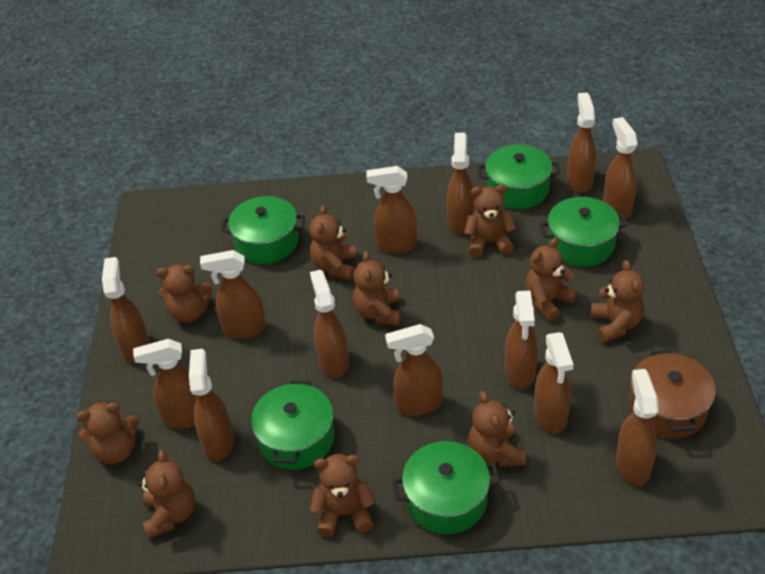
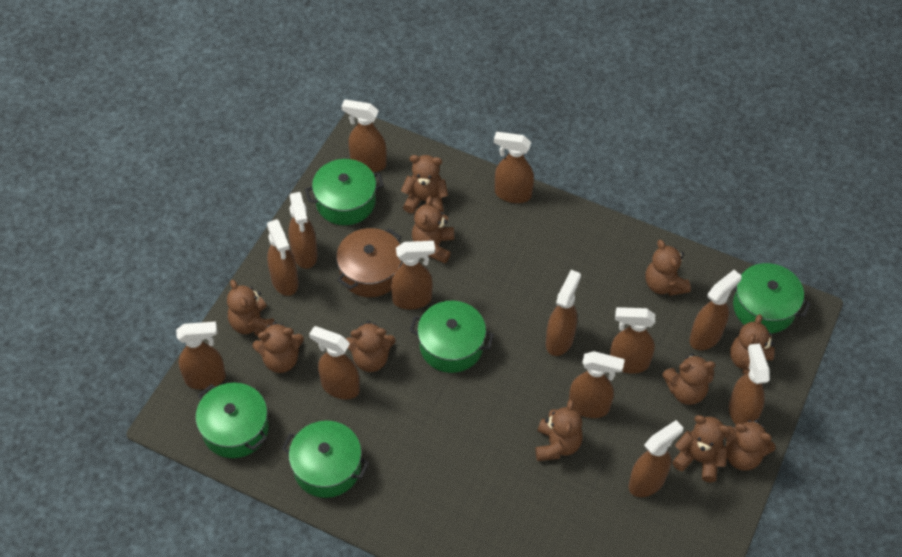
brown teddy bear: [76,401,139,464] [138,450,195,539] [156,265,212,323] [309,205,357,280] [310,454,375,537] [353,251,401,326] [464,184,516,257] [468,391,526,467] [525,237,578,321] [591,260,645,343] = 10 -> [227,280,274,336] [252,322,304,373] [346,321,395,372] [401,155,448,213] [412,196,454,263] [535,399,583,461] [645,240,691,296] [662,353,716,405] [672,415,730,482] [725,419,776,471] [730,314,775,375] = 11

